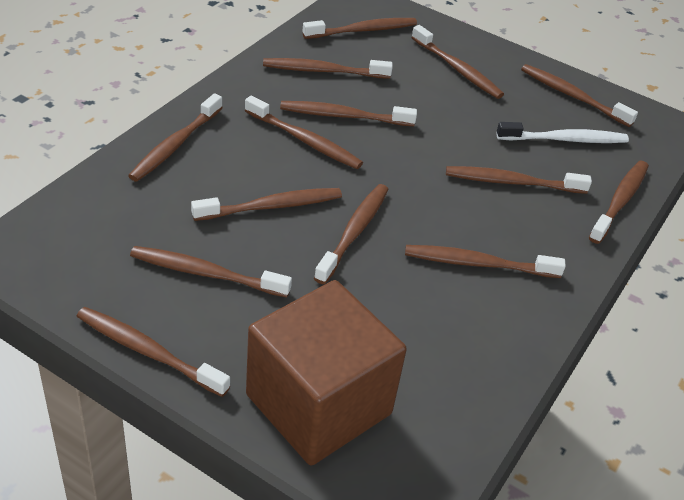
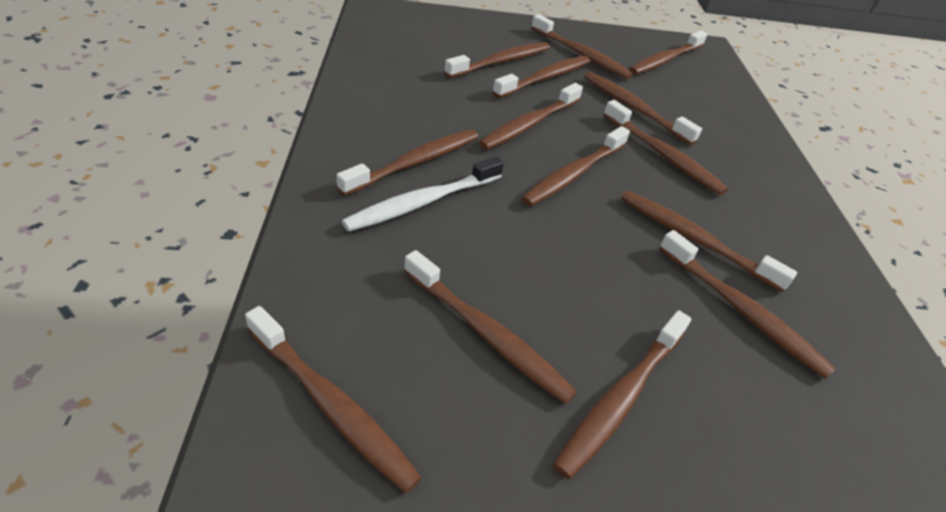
brown cube: [246,280,407,465] = 1 -> none = 0

